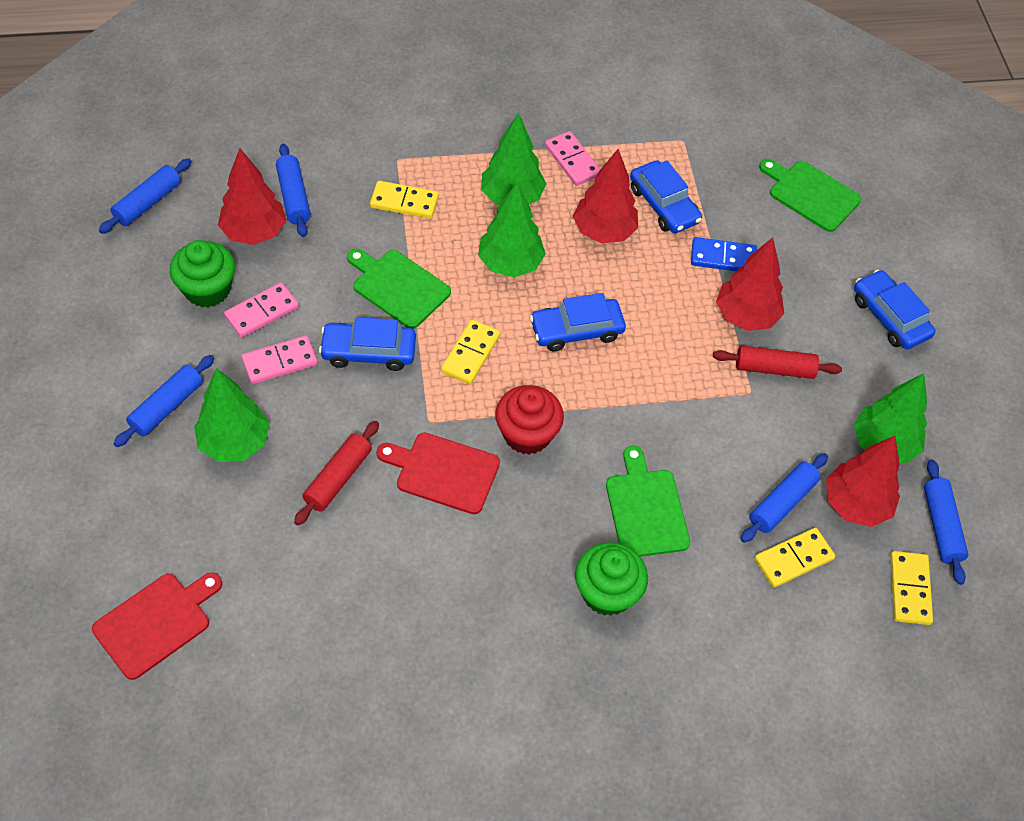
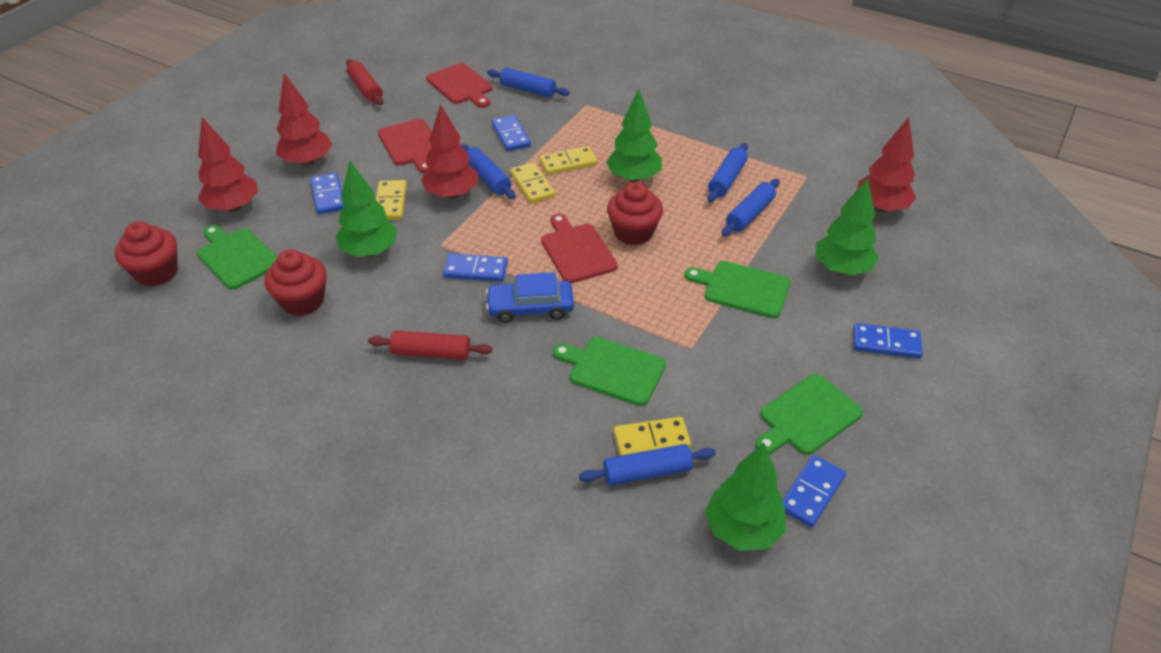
blue car: [319,317,416,371] [530,293,626,351] [630,160,702,233] [854,270,935,350] = 4 -> [486,272,574,323] = 1
blue domino: [691,237,757,271] = 1 -> [310,172,344,214] [443,253,508,282] [492,115,531,151] [782,455,846,527] [853,323,923,359] = 5
green cupcake: [170,240,235,308] [575,542,648,616] = 2 -> none = 0
green cutting board: [347,249,451,329] [606,446,690,557] [759,159,861,232] = 3 -> [197,225,278,290] [552,337,666,406] [684,261,791,318] [755,374,863,455] = 4
pink domino: [224,282,299,338] [242,335,318,384] [545,131,601,186] = 3 -> none = 0
red cupcake: [495,385,564,455] = 1 -> [115,221,178,287] [265,249,327,316] [607,182,663,245] = 3
red cutting board: [92,572,222,680] [376,433,500,514] = 2 -> [378,119,432,173] [426,63,493,108] [541,214,618,283] = 3

